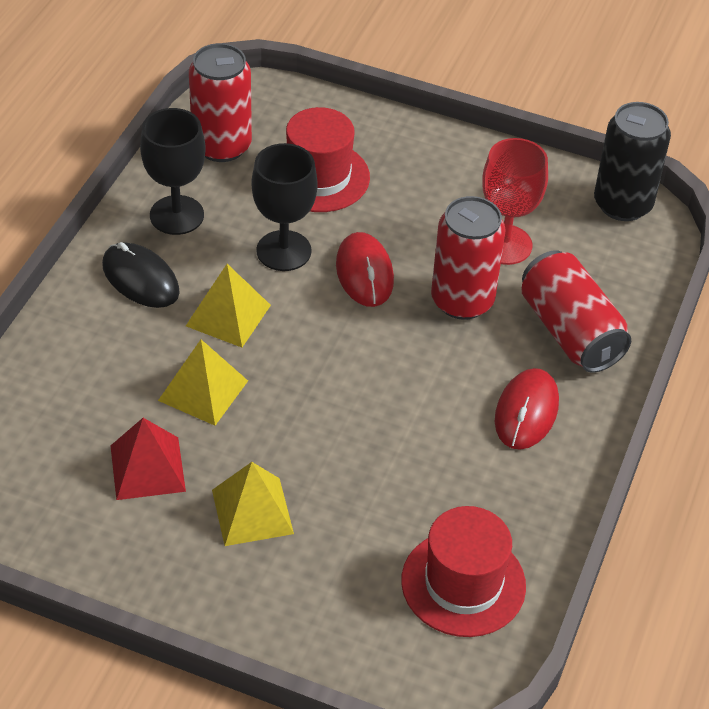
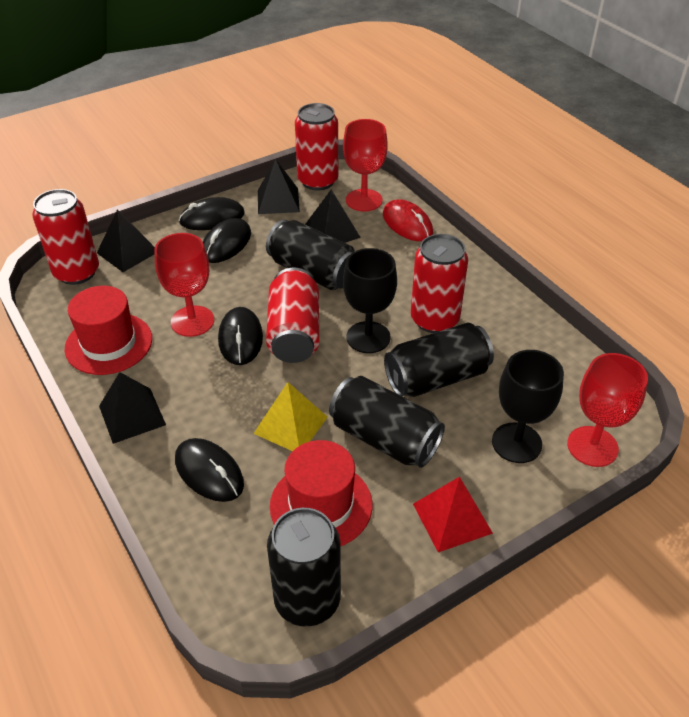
black can: [594,102,671,221] = 1 -> [266,220,355,290] [267,508,341,627] [329,376,445,468] [384,323,494,397] = 4
black mouse: [102,242,180,308] = 1 -> [175,438,244,502] [179,197,245,230] [203,218,251,263] [218,307,263,365] = 4
black pyramid: none = 0 -> [97,209,155,272] [99,372,166,444] [258,159,300,214] [305,190,361,243] = 4
red can: [189,43,252,162] [431,196,506,320] [521,250,631,373] = 3 -> [32,189,99,285] [266,268,319,363] [295,103,338,190] [411,234,468,333] = 4
red goblet: [482,138,548,265] = 1 -> [154,233,214,337] [343,119,388,212] [567,353,648,467] = 3
red mouse: [336,232,394,307] [495,368,559,450] = 2 -> [383,199,433,241] = 1
yellow pyramid: [158,340,248,426] [186,264,271,348] [212,462,294,546] = 3 -> [253,382,328,451] = 1

